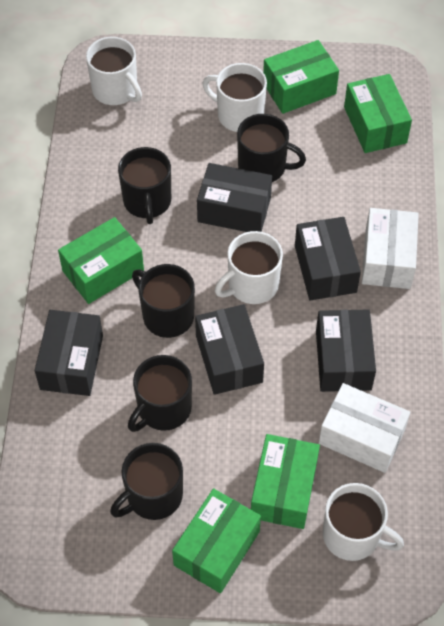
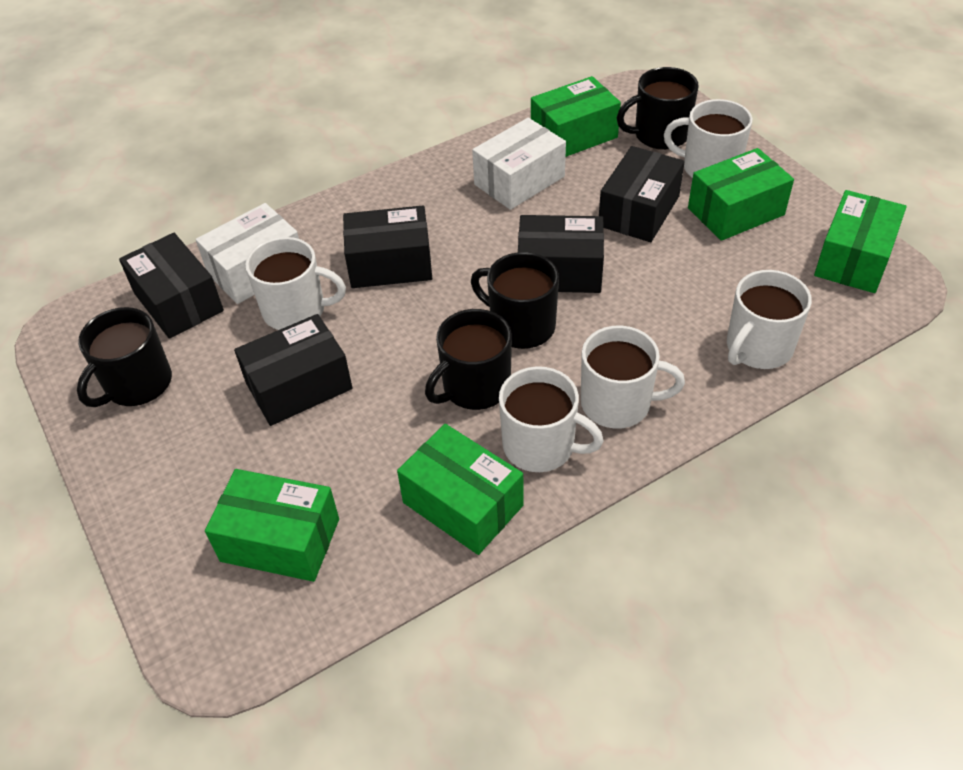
black mug: [110,443,183,520] [118,147,171,224] [128,355,192,432] [132,264,195,338] [237,114,306,182] = 5 -> [77,307,172,407] [425,309,512,410] [471,252,559,349] [617,67,699,150] = 4
white mug: [86,37,142,105] [202,63,267,132] [215,231,283,304] [323,483,404,561] = 4 -> [245,237,346,330] [499,366,604,472] [581,326,685,429] [664,99,752,178] [727,270,812,369] = 5

